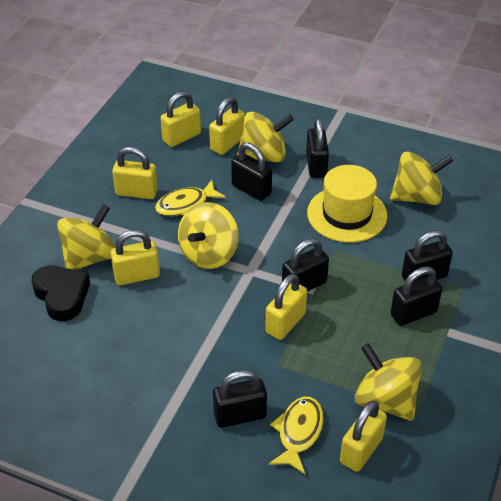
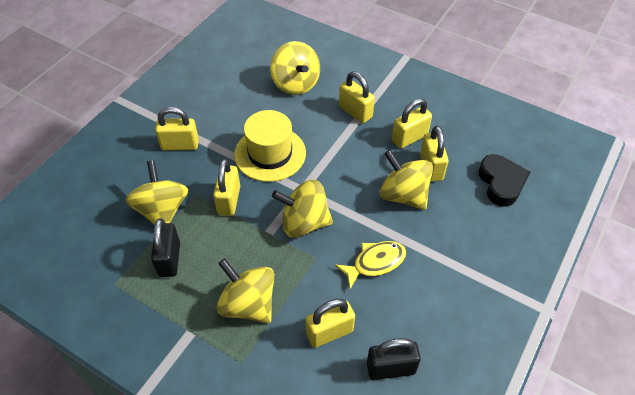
black padlock: [213,370,267,428] [231,142,272,201] [282,238,329,292] [306,118,329,178] [390,266,442,326] [402,230,453,282] = 6 -> [151,218,180,277] [367,338,421,380] = 2
yellow fish: [155,180,226,216] [269,397,324,474] = 2 -> [335,241,406,289] = 1

